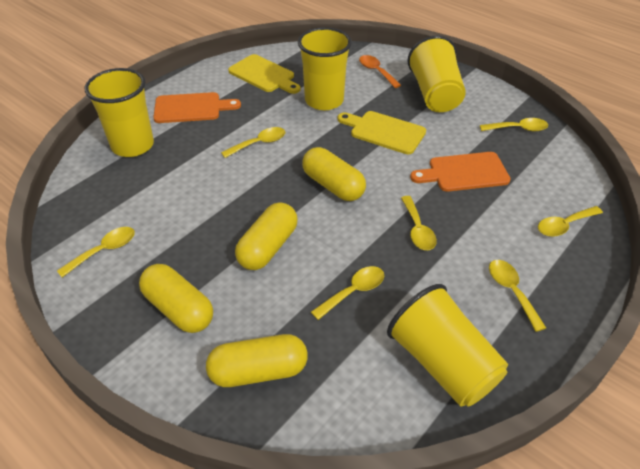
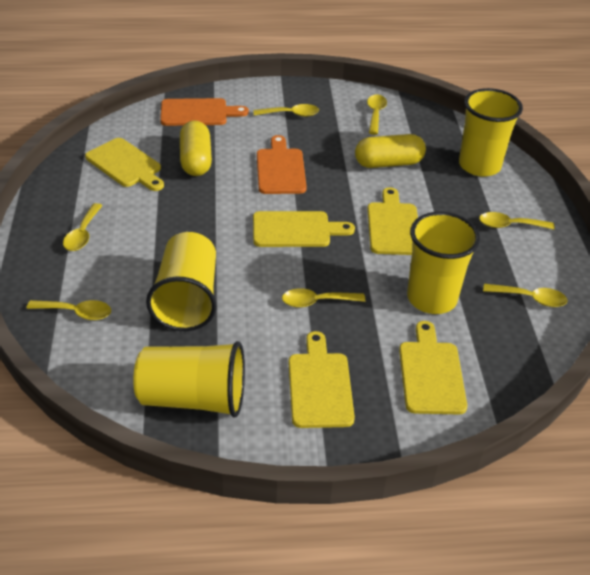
orange spoon: [359,55,401,88] = 1 -> none = 0
yellow capsule: [139,264,213,333] [206,334,308,387] [235,203,298,270] [302,147,366,201] = 4 -> [180,120,212,176] [355,134,426,168] = 2
yellow cutting board: [228,54,301,94] [338,111,426,154] = 2 -> [85,138,164,191] [253,211,355,247] [289,331,355,428] [367,187,418,255] [399,321,467,415] = 5

